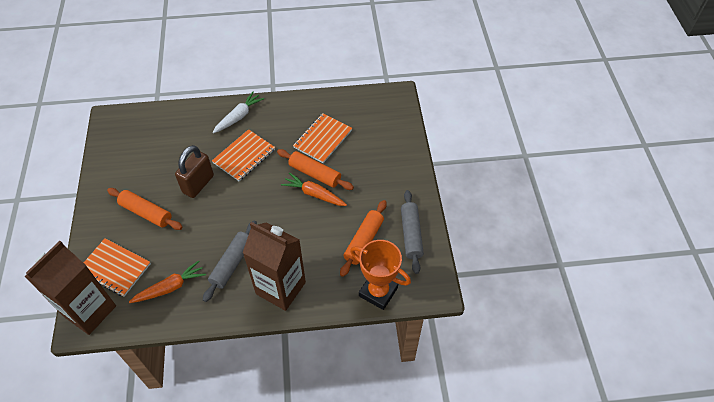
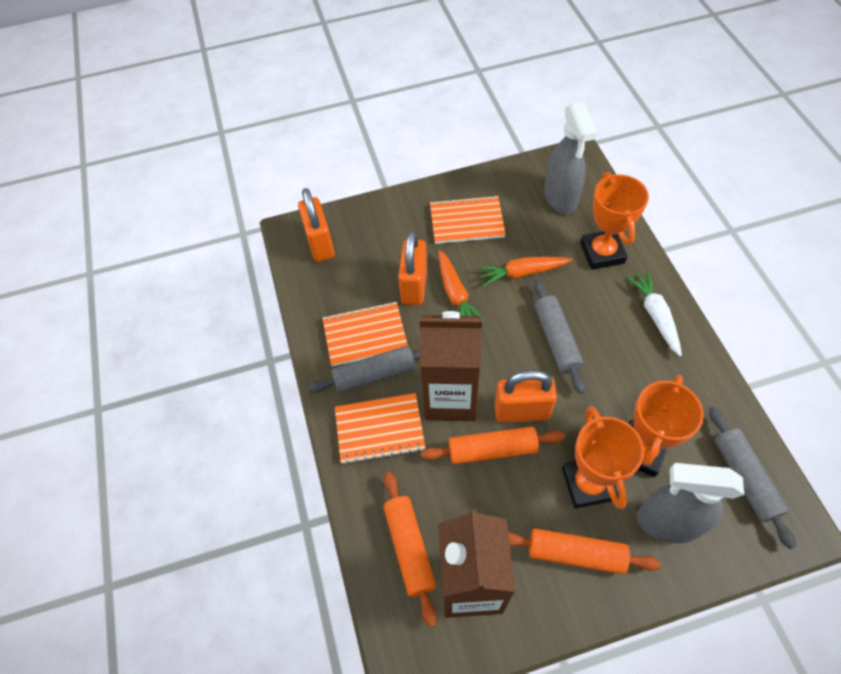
brown padlock: [175,145,214,198] = 1 -> none = 0
grey rolling pin: [203,220,257,302] [401,190,424,274] = 2 -> [307,346,420,393] [534,280,585,394] [709,407,796,549] = 3
grey spray bottle: none = 0 -> [544,102,597,214] [637,463,744,543] = 2
orange padlock: none = 0 -> [298,188,335,262] [398,231,427,305] [495,370,557,423] = 3
orange trophy: [350,240,411,310] = 1 -> [562,406,644,509] [580,172,649,270] [628,375,704,477] = 3

